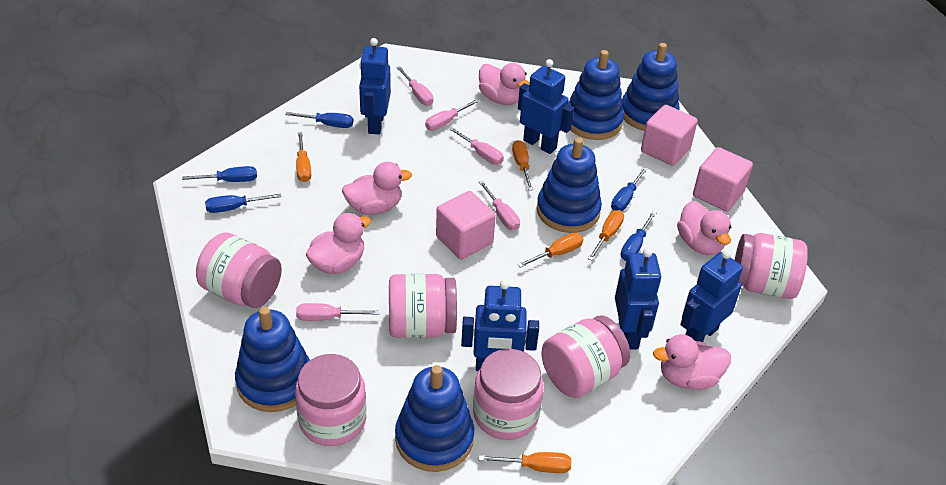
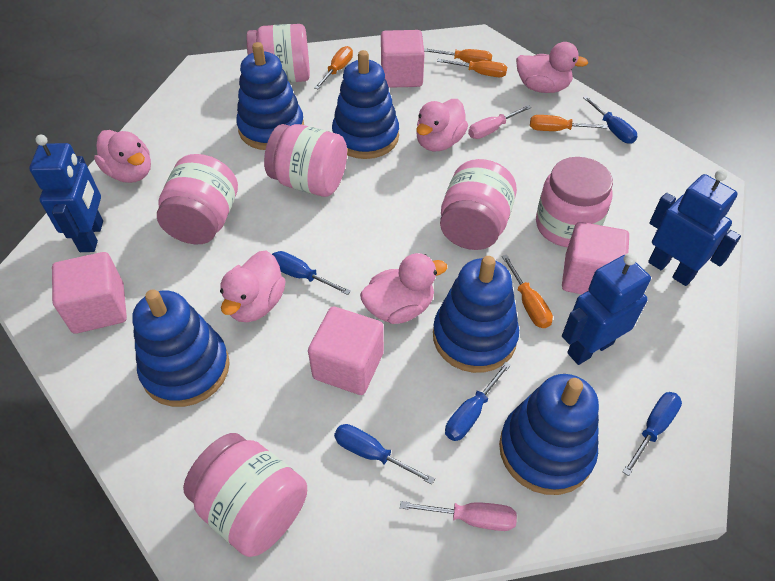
blue robot: [359,38,391,134] [461,280,539,371] [518,59,574,154] [615,248,661,350] [680,249,743,342] = 5 -> [29,135,103,252] [562,253,651,365] [648,170,741,286] = 3
pink cube: [436,191,496,259] [641,105,698,166] [693,147,753,211] = 3 -> [52,252,127,334] [308,307,384,395] [381,30,425,88] [562,222,629,294] = 4
pink screwdriver: [296,303,379,321] [396,66,433,106] [425,99,479,131] [449,127,504,165] [479,180,520,230] = 5 -> [400,501,517,531] [468,105,531,139] = 2

